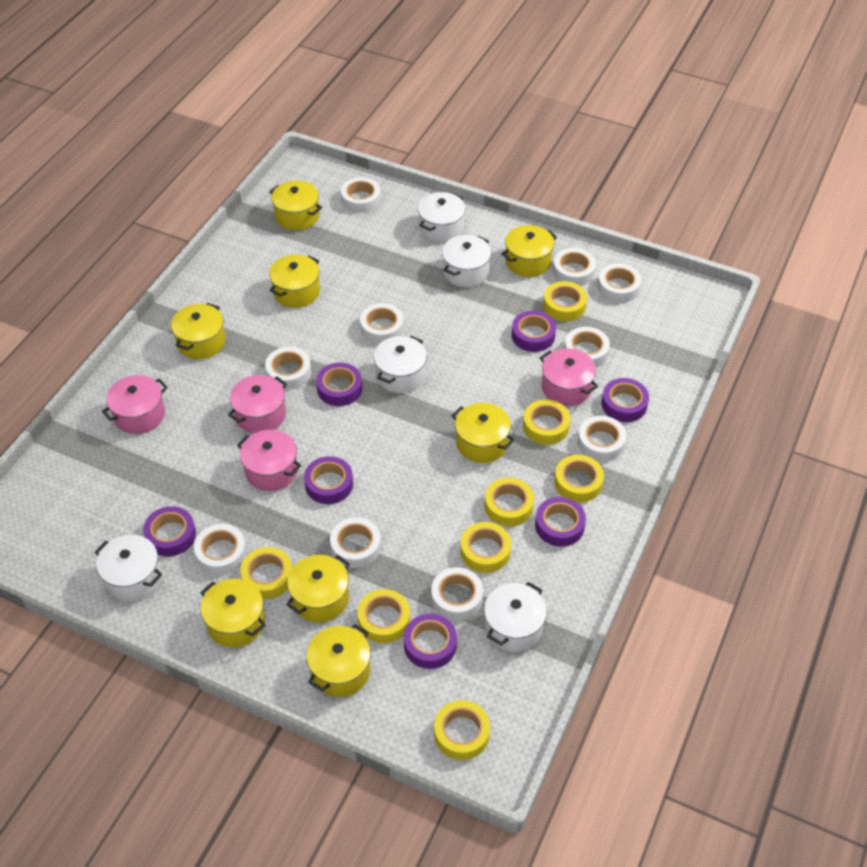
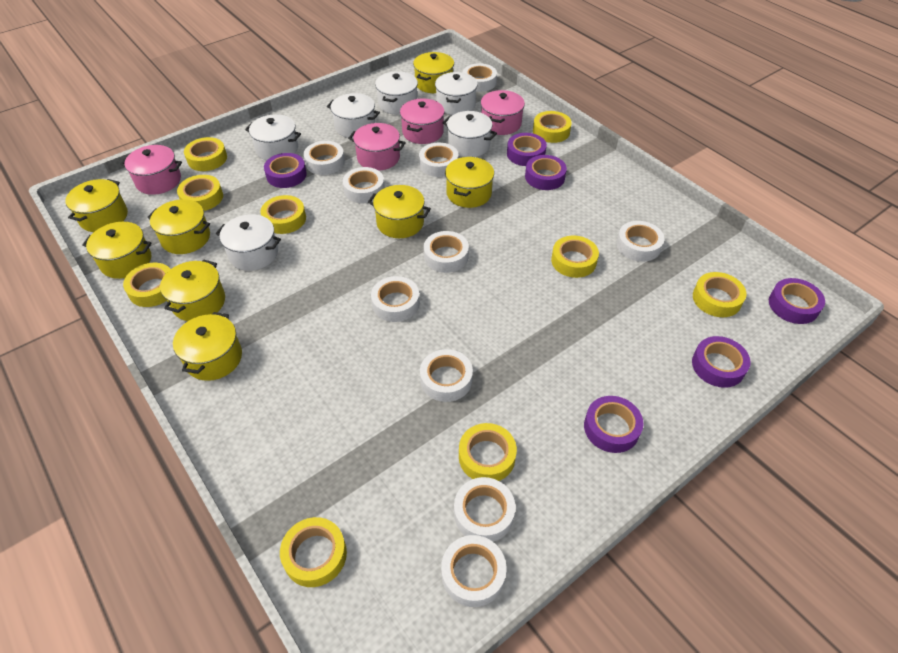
purple tape: [143,506,196,557] [304,456,353,504] [316,363,362,406] [404,613,457,669] [512,311,556,352] [535,497,586,547] [602,378,649,422] = 7 -> [264,153,307,188] [507,133,547,166] [525,155,567,190] [584,396,643,453] [692,336,750,388] [769,278,825,324] = 6
white pot: [95,535,162,601] [374,336,427,393] [418,192,466,243] [442,235,491,287] [484,582,547,652] = 5 -> [216,214,281,271] [245,114,301,161] [327,93,380,138] [375,71,418,115] [435,72,477,115] [443,111,497,157] = 6
yellow tape: [240,547,292,599] [357,589,410,643] [434,700,490,760] [461,522,511,573] [485,478,534,526] [523,400,570,445] [543,281,587,321] [554,455,604,502] = 8 -> [123,263,170,307] [177,175,223,211] [184,137,227,171] [260,195,306,234] [280,517,347,587] [459,423,517,481] [533,111,572,143] [551,236,599,278] [693,272,746,317] = 9

